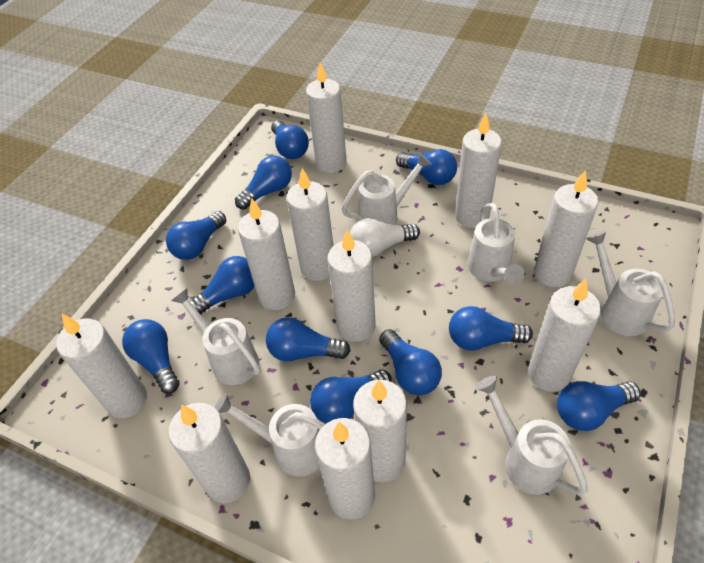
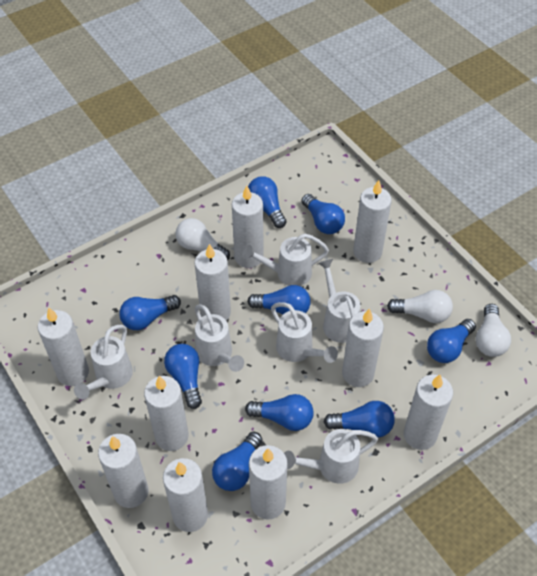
blue light bulb: [122,319,180,394] [166,211,226,260] [189,256,255,314] [235,156,292,210] [266,317,351,362] [271,120,309,159] [310,369,392,424] [379,329,442,395] [396,149,457,185] [449,306,533,351] [557,381,641,431] = 11 -> [120,295,181,330] [164,344,202,409] [212,432,263,491] [245,394,314,431] [247,285,311,314] [248,176,286,228] [301,194,345,234] [324,401,395,437] [427,319,476,363] = 9
white candle: [56,314,147,419] [168,403,250,503] [238,198,295,310] [286,168,334,281] [306,62,347,173] [315,418,375,520] [327,230,376,342] [353,380,407,483] [455,113,502,228] [528,279,601,392] [534,170,598,287] = 11 -> [38,307,89,386] [98,434,149,508] [144,376,189,451] [163,458,208,532] [194,244,231,321] [232,185,264,268] [249,445,288,520] [342,308,384,387] [353,180,392,263] [404,375,453,450] = 10
white light bulb: [350,218,420,257] = 1 -> [176,218,230,260] [387,290,453,323] [476,304,511,357] = 3

